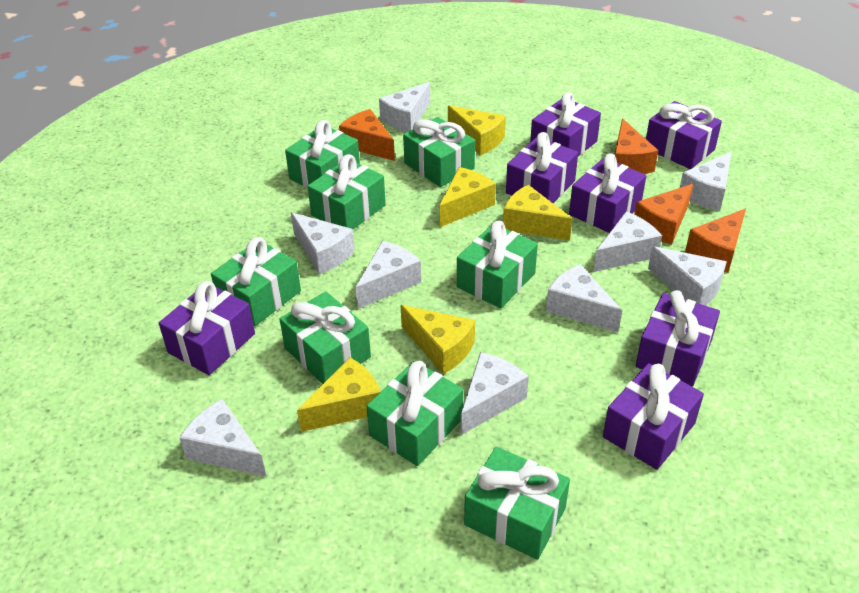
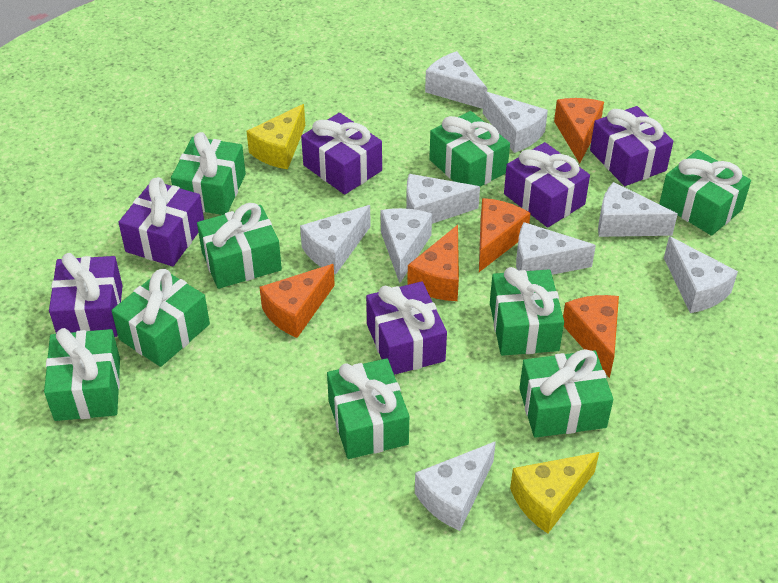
green gift: [211,237,301,326] [280,292,371,384] [285,120,360,188] [307,154,386,229] [366,361,463,466] [403,117,475,187] [457,221,538,308] [464,447,570,560] = 8 -> [44,328,120,421] [111,269,210,367] [171,132,246,215] [197,203,282,289] [327,358,409,459] [429,111,510,187] [490,267,564,356] [519,349,613,438] [659,150,751,236] = 9
orange cheese: [339,109,395,161] [615,119,659,174] [634,184,693,245] [685,208,746,273] = 4 -> [260,264,335,338] [407,225,459,301] [479,198,531,272] [554,98,604,164] [563,295,619,378] = 5
purple gift: [159,281,255,375] [506,132,578,203] [530,92,601,156] [569,153,646,233] [603,363,704,470] [636,290,720,386] [646,101,722,169] = 7 -> [49,253,123,337] [118,177,204,266] [301,113,382,195] [366,281,447,375] [504,142,590,227] [590,106,673,186] = 6
yellow cheese: [297,358,381,432] [400,305,475,374] [439,167,496,228] [448,106,506,156] [503,185,572,241] = 5 -> [247,104,305,169] [510,452,599,534] = 2

